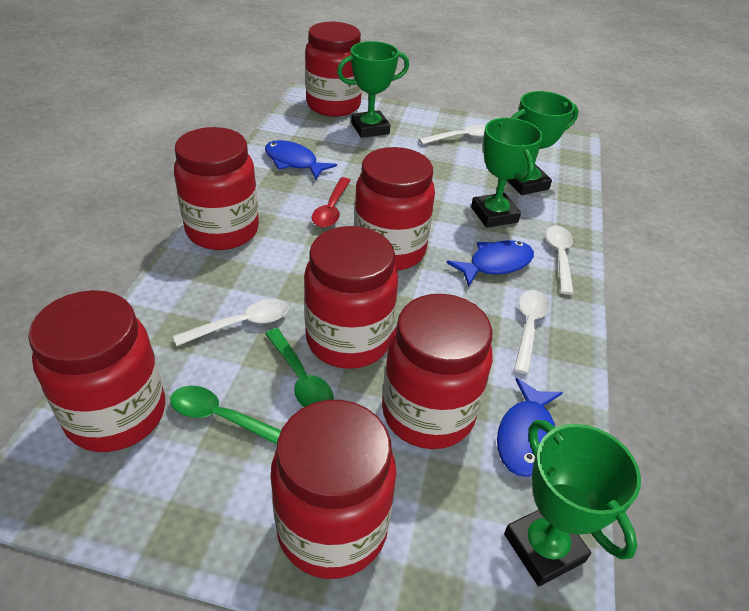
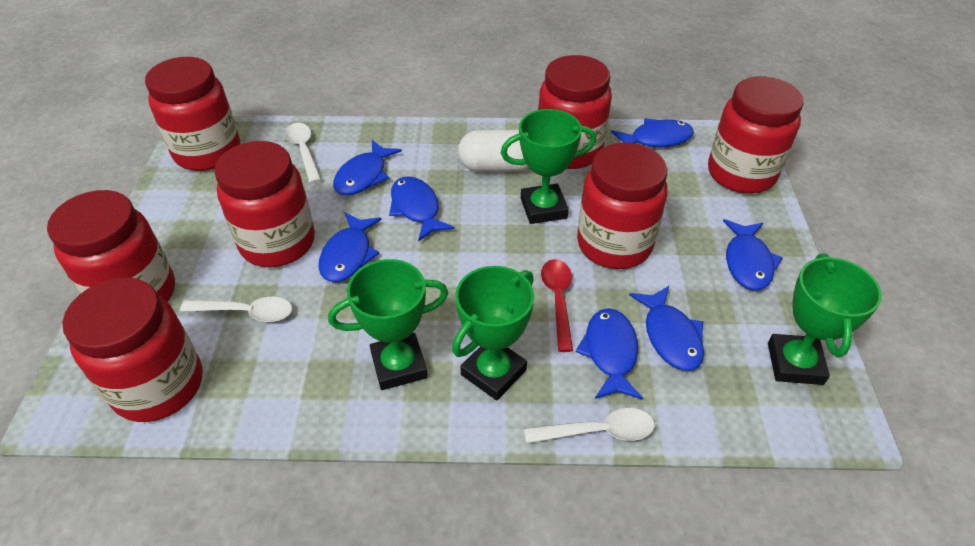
blue fish: [265,140,337,179] [446,240,534,287] [497,378,563,477] = 3 -> [319,212,382,282] [333,140,402,195] [389,176,455,242] [576,308,643,400] [611,118,694,147] [629,286,704,371] [723,219,783,290] = 7
green spoon: [170,386,281,444] [265,328,334,407] = 2 -> none = 0
white capsule: none = 0 -> [458,130,529,172] = 1
white spoon: [173,299,289,346] [419,124,486,145] [514,290,549,374] [546,226,574,295] = 4 -> [180,297,292,322] [285,123,321,183] [524,408,655,443] = 3

